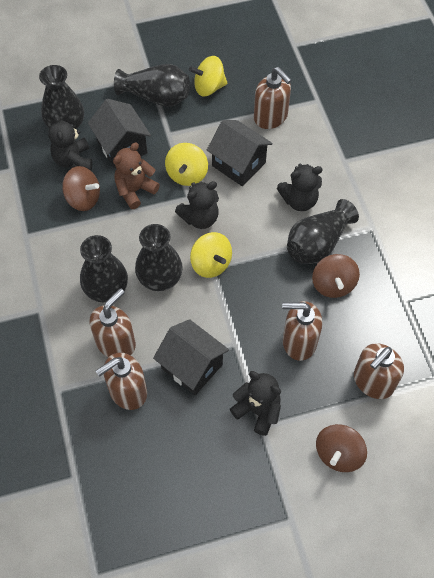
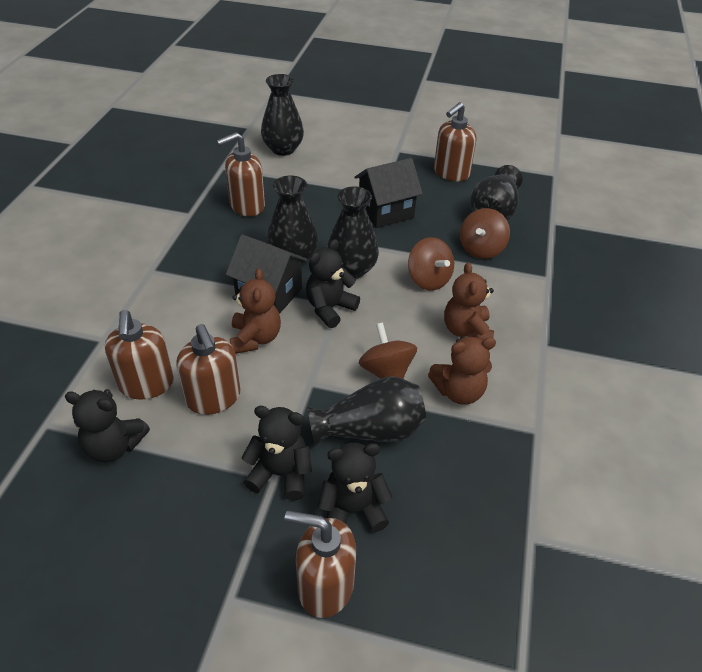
black house: [88,99,151,168] [153,319,229,395] [207,120,273,186] = 3 -> [226,234,307,314] [354,158,423,228] = 2
brown teddy bear: [113,143,160,209] = 1 -> [230,268,281,354] [428,337,496,405] [444,262,494,341] = 3
yellow spinning top: [165,143,208,186] [189,56,228,97] [190,232,232,278] = 3 -> none = 0

